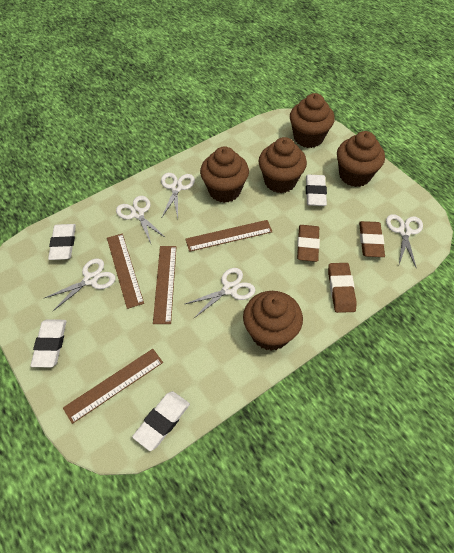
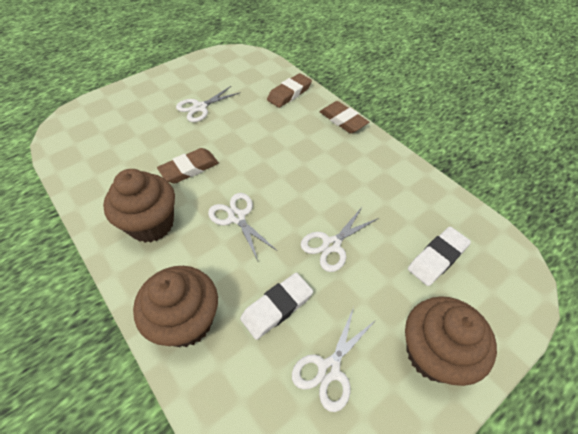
brown cupcake: [200,146,249,203] [243,291,303,351] [258,137,307,193] [290,93,335,148] [337,131,385,187] = 5 -> [103,169,175,243] [133,266,218,347] [405,296,497,386] = 3
brown ruler: [63,349,163,424] [107,233,144,309] [153,246,176,324] [185,220,273,252] = 4 -> none = 0
white eraser: [30,319,67,367] [48,224,76,260] [132,391,190,451] [306,175,327,206] = 4 -> [240,273,313,340] [408,227,471,286] = 2
white scissors: [45,258,116,311] [116,196,166,244] [161,173,195,218] [185,268,255,318] [386,214,423,269] = 5 -> [176,86,241,122] [208,193,276,261] [292,307,377,412] [301,206,379,272] = 4

